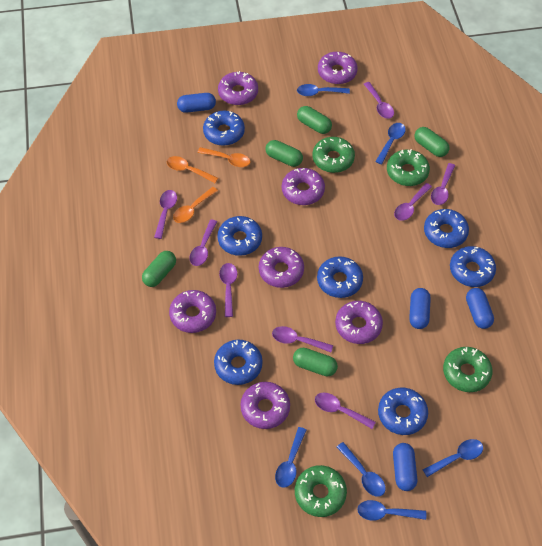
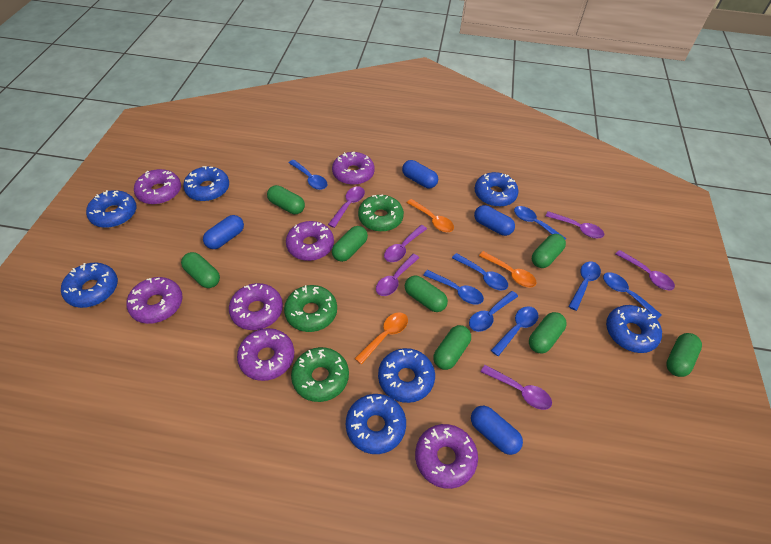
blue spoon: [275,427,306,488] [297,84,350,96] [337,442,386,497] [357,500,426,521] [375,123,406,164] [422,439,483,477] = 6 -> [289,160,327,190] [423,270,484,304] [452,253,508,291] [469,291,518,332] [491,306,538,356] [514,206,566,240] [568,261,601,311] [603,272,662,319] = 8
green capsule: [142,251,176,287] [265,140,303,167] [293,348,338,376] [297,106,332,134] [414,127,449,157] = 5 -> [181,252,220,288] [267,185,305,214] [332,226,368,262] [405,276,448,312] [433,325,471,370] [529,312,567,354] [532,234,566,268] [666,333,702,377] = 8
green donut: [295,465,347,517] [312,137,355,173] [387,149,430,186] [443,347,492,392] = 4 -> [284,285,337,332] [291,347,349,402] [358,194,404,232] = 3
purple spoon: [154,190,177,239] [189,219,217,266] [219,263,237,317] [272,326,333,352] [315,393,376,429] [364,82,394,119] [394,183,432,221] [431,163,455,205] = 8 -> [328,186,365,228] [376,254,419,296] [384,225,427,262] [481,365,552,410] [545,211,604,238] [616,250,675,290] = 6

